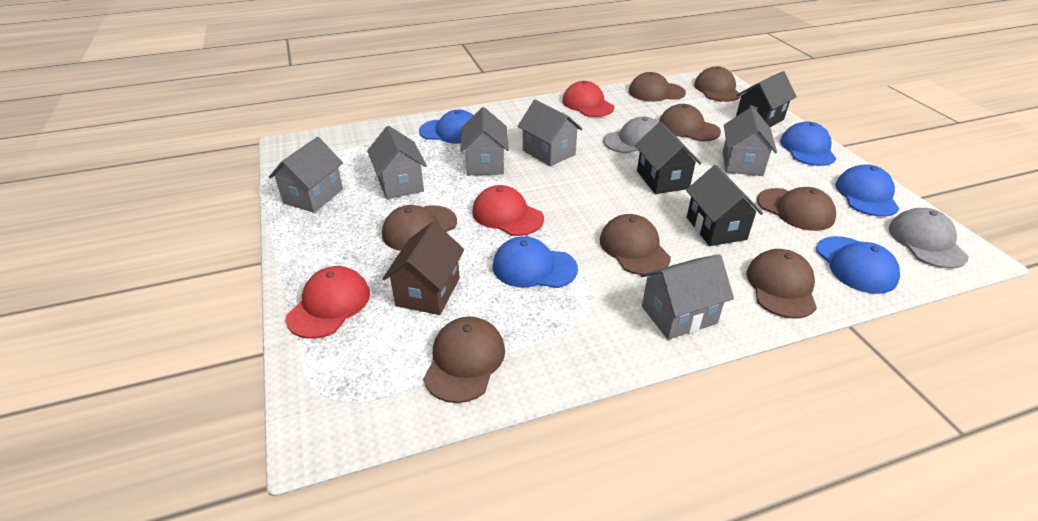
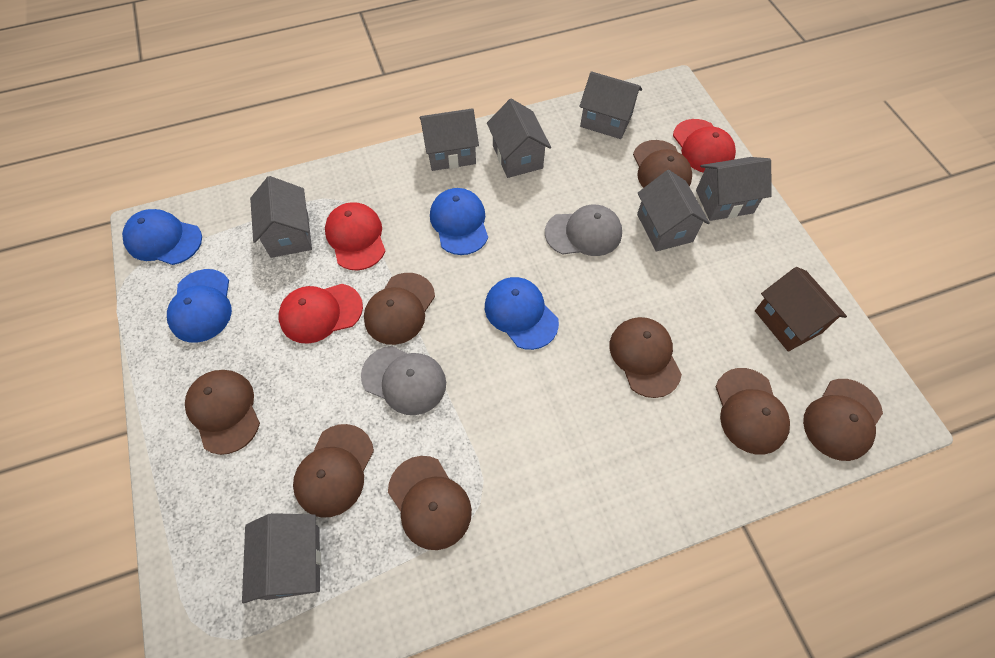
black house: [635,122,702,194] [686,165,763,246] [736,71,797,127] = 3 -> none = 0
blue cap: [419,110,474,144] [492,236,578,288] [780,121,837,166] [816,236,900,294] [835,164,899,217] = 5 -> [122,209,202,265] [167,269,232,343] [430,188,488,255] [485,277,559,350] = 4
grey house: [269,137,343,213] [367,126,427,199] [460,107,509,175] [517,100,582,167] [640,254,734,340] [723,107,777,176] = 6 -> [242,513,321,603] [250,176,312,258] [419,108,479,171] [487,99,551,178] [579,71,642,139] [637,170,710,252] [696,157,771,221] = 7

